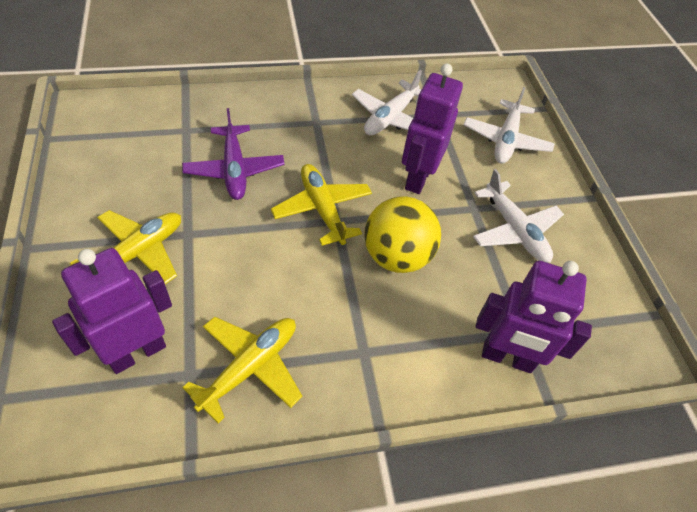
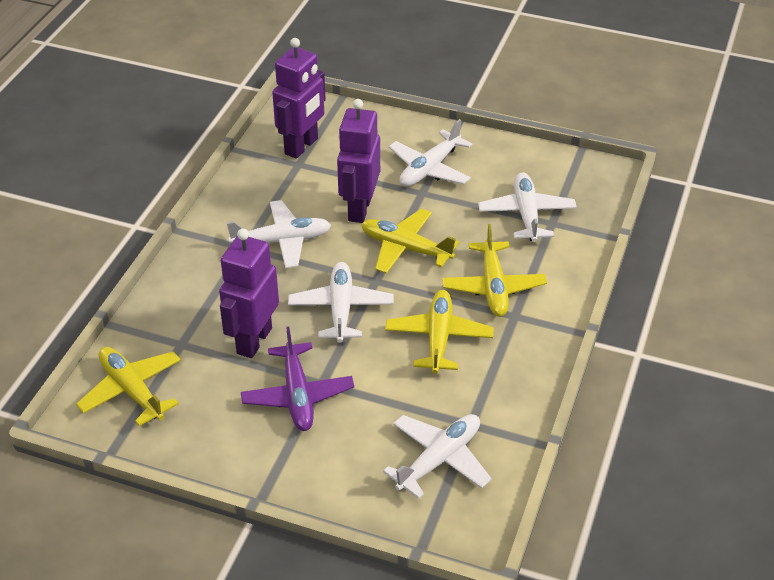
white plane: [352,70,422,135] [464,87,555,164] [473,169,564,263] = 3 -> [227,200,331,268] [288,262,394,343] [383,414,492,499] [389,119,472,187] [478,172,577,242] = 5
yellow ball: [364,196,441,273] = 1 -> none = 0
yellow plane: [70,210,181,284] [182,316,302,423] [271,164,372,246] = 3 -> [76,347,181,426] [361,209,459,274] [385,290,494,374] [442,224,547,317] = 4

